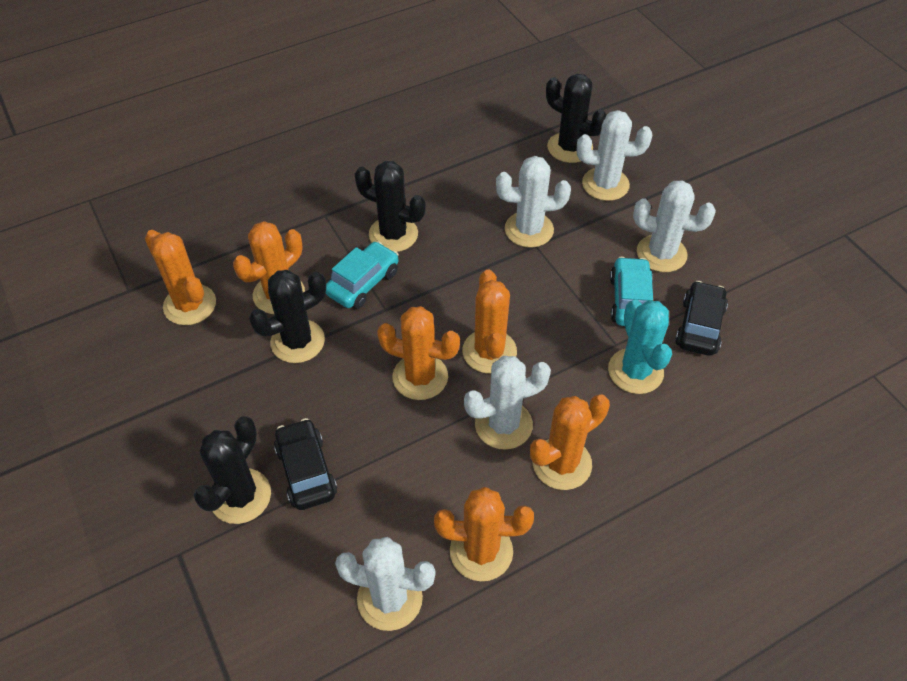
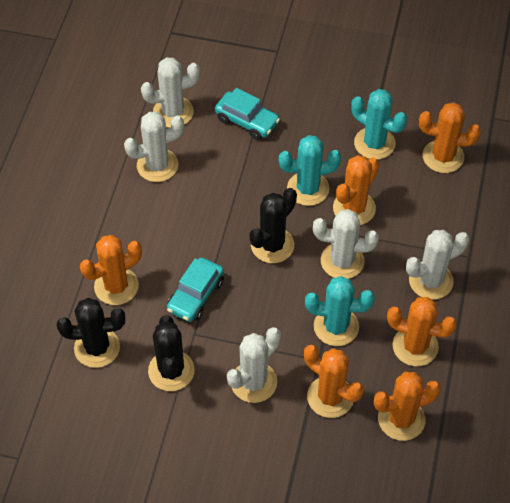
black cactus: [194,416,271,524] [249,270,326,363] [355,161,426,252] [546,74,607,163] = 4 -> [57,298,125,368] [148,315,195,391] [249,188,297,263] = 3
black car: [274,418,337,510] [675,281,728,356] = 2 -> none = 0
turquoise cactus: [608,299,672,394] = 1 -> [279,135,341,206] [305,276,375,346] [351,89,407,160] = 3

